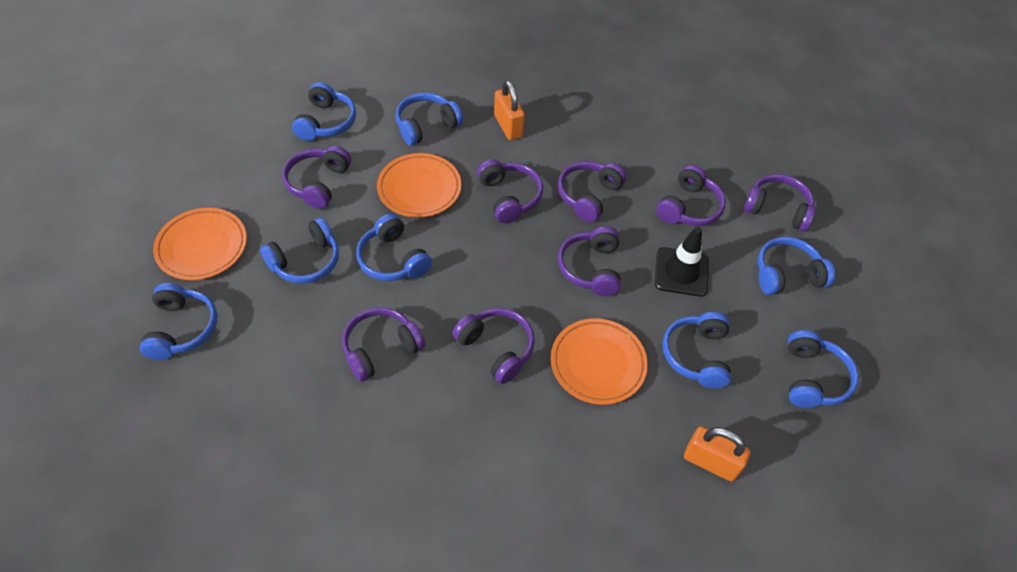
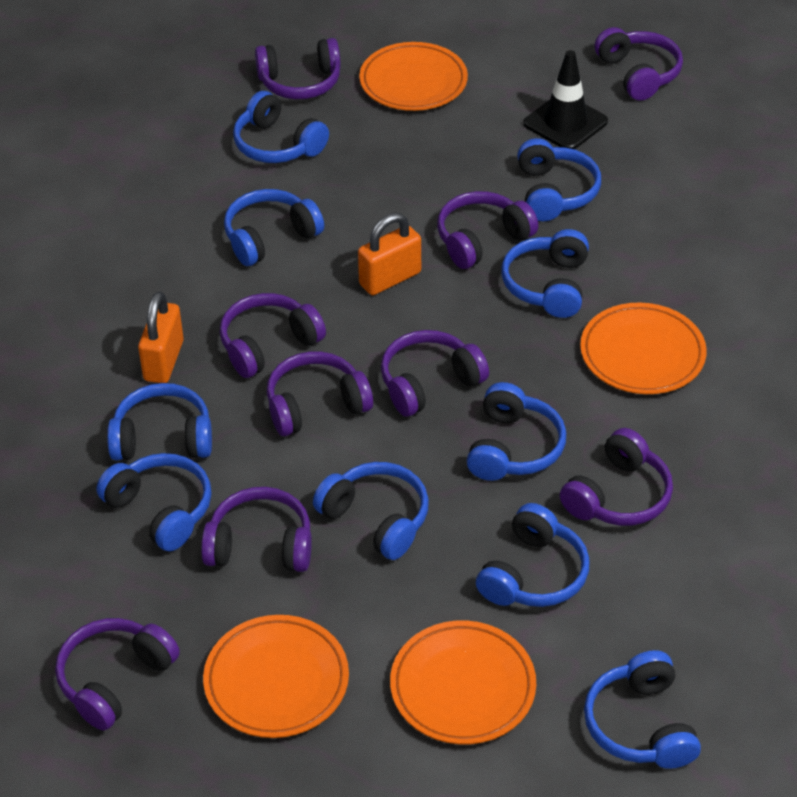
blue headphones: [140,283,217,360] [260,217,339,284] [292,82,356,141] [356,213,432,281] [395,92,463,146] [662,312,731,389] [758,237,835,295] [788,330,859,408] = 8 -> [96,453,212,551] [107,383,212,460] [224,189,324,266] [233,91,329,163] [313,462,429,560] [467,382,566,481] [476,503,590,607] [501,229,589,318] [517,138,601,221] [584,650,701,769] = 10
orange plate: [153,208,247,280] [377,153,461,218] [551,318,648,405] = 3 -> [203,615,349,738] [359,42,468,111] [390,620,536,744] [580,303,707,394] = 4
purple headphones: [282,146,351,209] [342,307,425,382] [452,308,535,384] [477,159,543,223] [558,161,627,222] [558,226,621,296] [656,165,726,226] [744,174,816,232] = 8 -> [55,618,180,731] [201,487,312,572] [220,293,326,378] [255,38,341,99] [267,352,373,436] [381,330,489,417] [437,191,538,269] [560,428,673,526] [595,27,683,101] = 9

